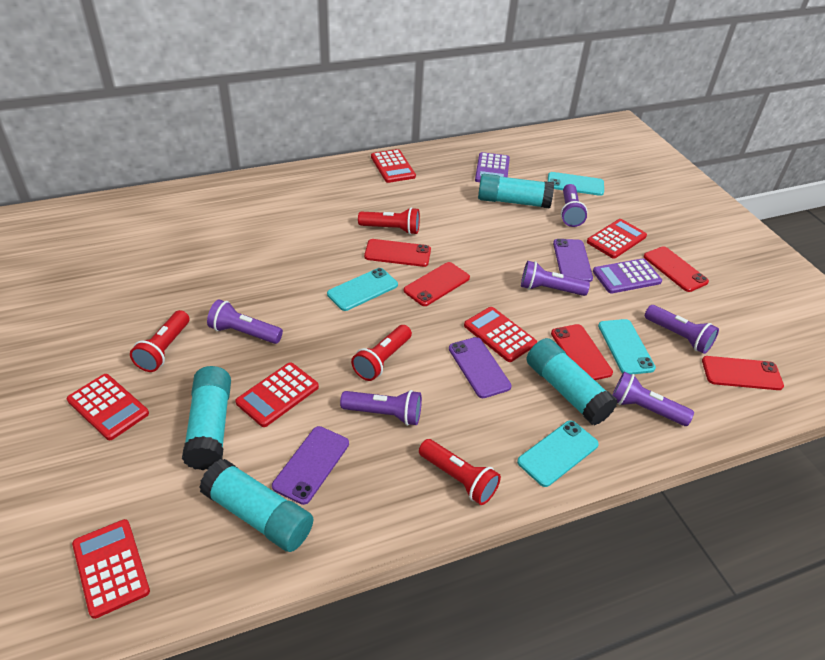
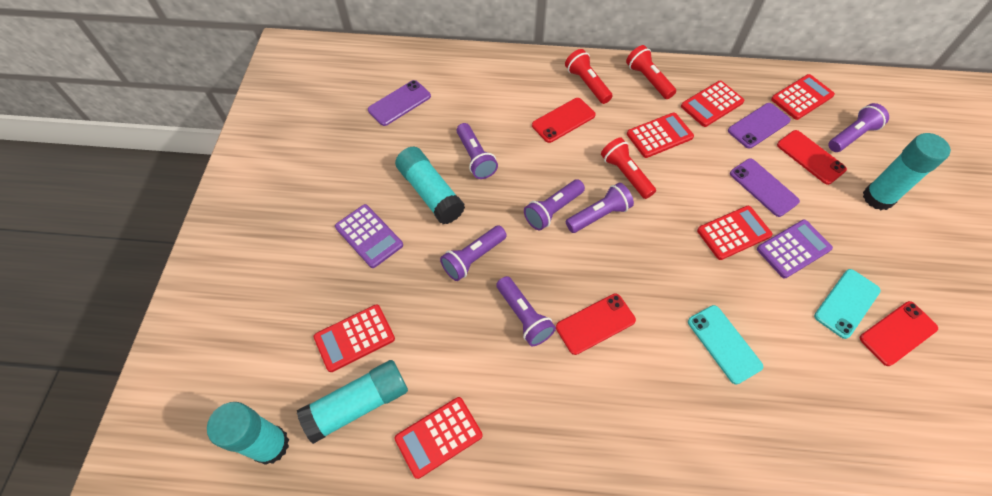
red flashlight: [130,310,189,372] [351,325,412,381] [358,207,420,235] [419,439,501,505] = 4 -> [565,49,613,104] [601,137,656,199] [626,45,676,99] = 3
red phone: [364,239,431,267] [404,262,470,306] [551,324,613,380] [643,246,709,292] [702,356,784,390] = 5 -> [532,98,596,143] [556,293,636,355] [777,130,847,185] [860,301,938,366] = 4
turquoise phone: [327,268,398,311] [517,420,599,487] [547,172,604,196] [598,319,656,375] = 4 -> [688,305,763,384] [814,269,881,339] = 2

